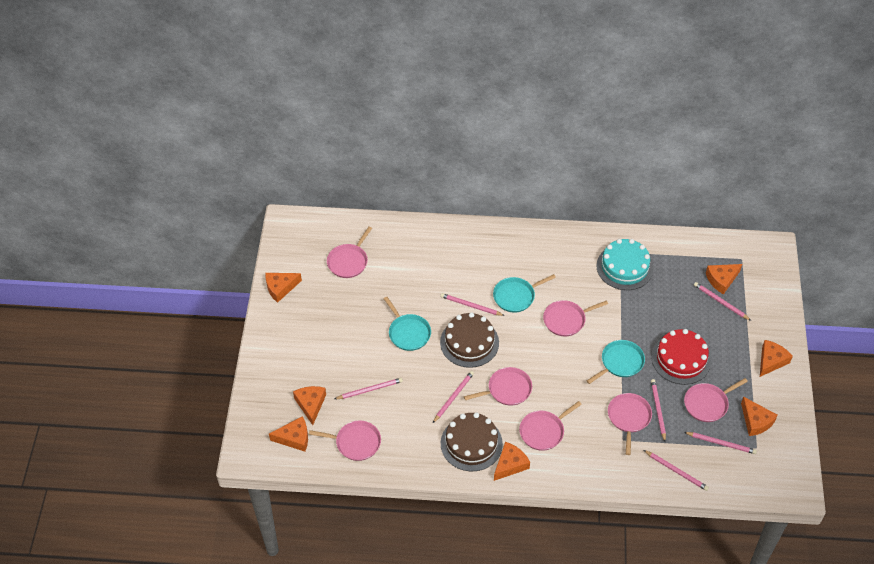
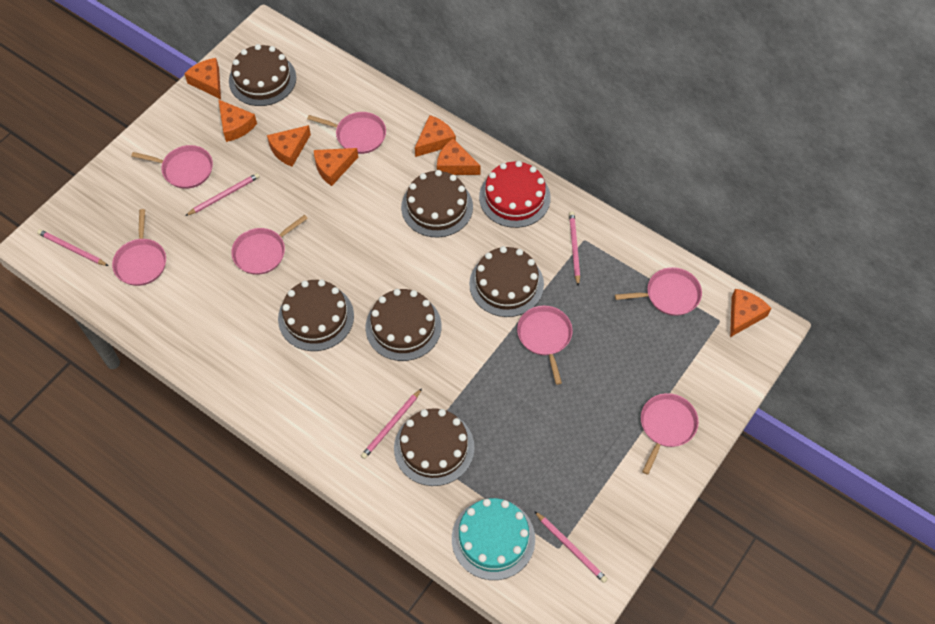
brown cake: [440,312,499,368] [441,412,503,471] = 2 -> [229,44,296,106] [278,280,354,351] [365,289,442,361] [394,408,475,486] [401,170,473,237] [469,246,544,317] = 6
pink pencil: [335,378,403,399] [433,371,474,423] [440,293,505,316] [644,450,709,491] [651,379,666,442] [684,432,757,454] [694,282,751,321] = 7 -> [37,229,108,266] [185,173,260,216] [361,388,422,459] [534,511,608,583] [569,211,580,286] = 5
turquoise pan: [384,297,431,351] [493,274,556,313] [587,340,645,384] = 3 -> none = 0

